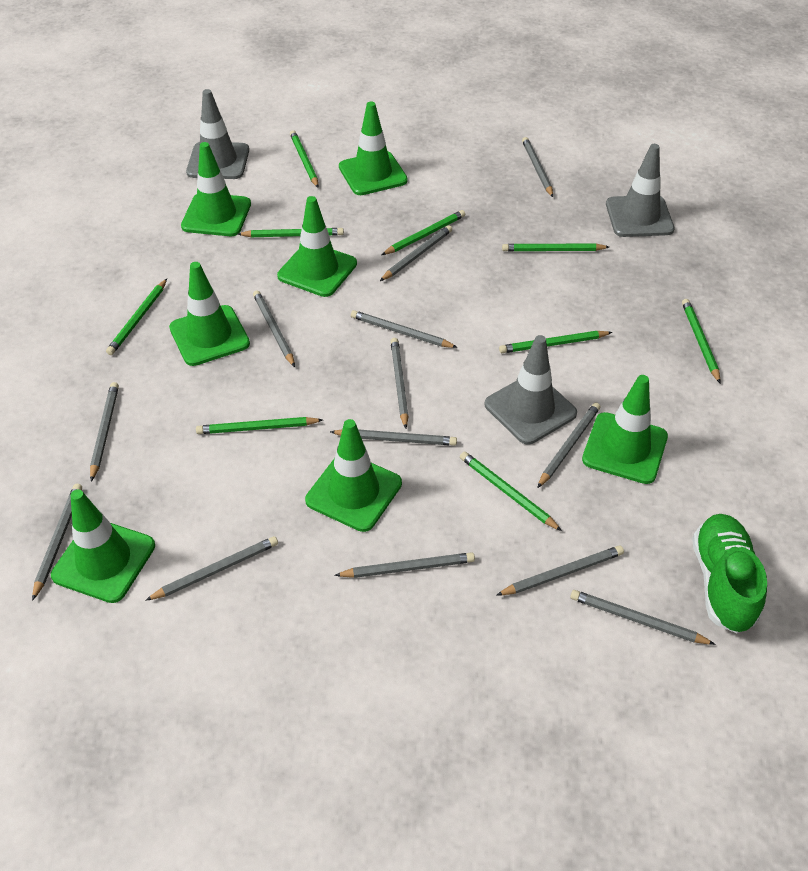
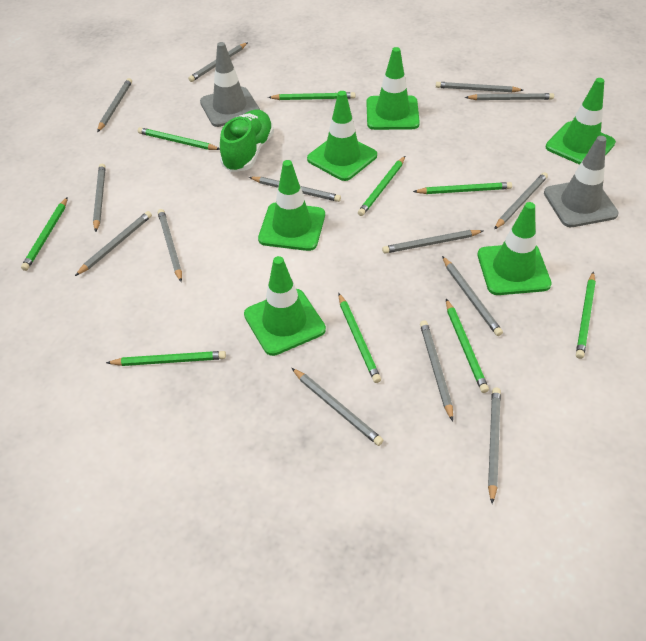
green traffic cone: [51,490,155,603] [169,262,250,366] [181,142,251,236] [277,196,357,297] [305,419,402,532] [339,101,408,195] [582,375,668,484] = 7 -> [244,256,326,356] [258,160,325,251] [307,91,377,181] [366,47,420,130] [477,202,552,295] [546,78,616,165] = 6
grey pencil: [32,484,82,601] [90,382,119,482] [145,536,278,601] [253,290,295,367] [330,429,457,446] [334,552,475,578] [351,310,458,348] [380,225,452,281] [390,338,408,429] [496,545,624,596] [522,137,553,197] [537,403,601,488] [570,590,716,645] = 13 -> [75,211,152,276] [93,164,106,232] [97,78,132,132] [158,209,182,282] [188,43,247,82] [249,177,341,202] [292,368,383,446] [382,230,483,253] [420,320,453,421] [436,82,523,92] [442,256,503,336] [465,93,554,100] [488,387,501,504] [494,172,548,229] = 14
grey traffic cone: [186,89,249,179] [485,335,577,444] [606,144,674,237] = 3 -> [200,42,260,127] [544,136,619,227] = 2

